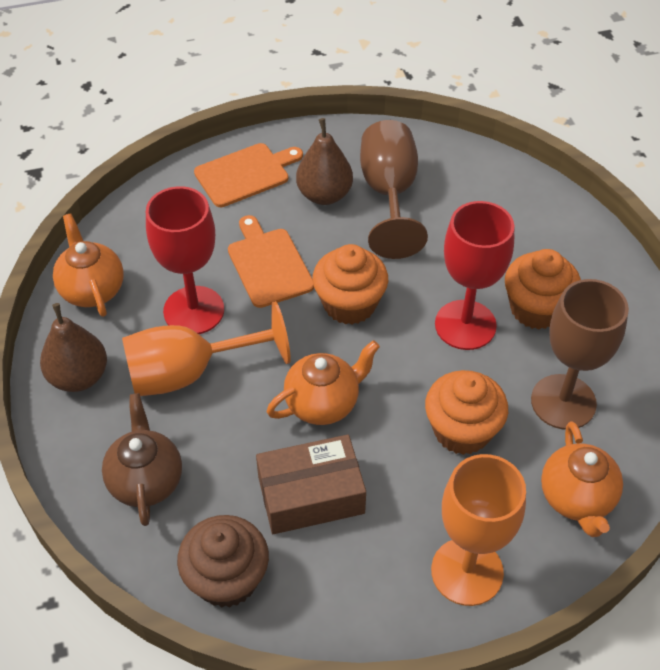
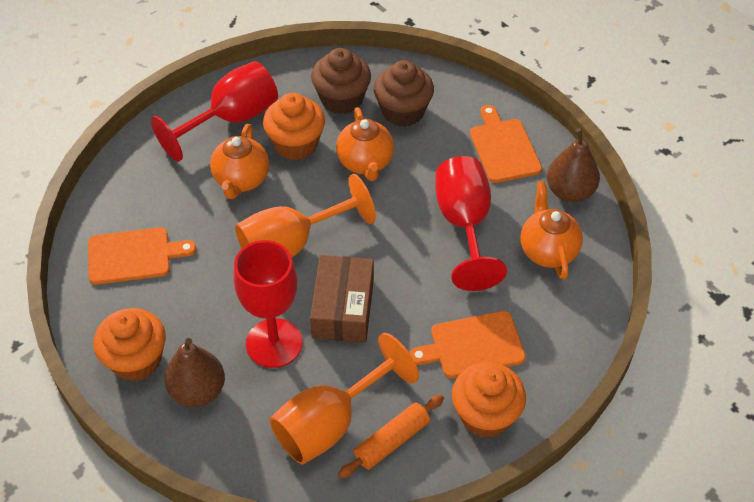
brown cupcake: [177,515,269,608] = 1 -> [311,48,371,114] [374,60,434,127] = 2
brown goblet: [360,120,428,259] [531,279,629,430] = 2 -> none = 0
brown teapot: [102,393,182,526] = 1 -> none = 0
orange cutting board: [194,143,303,207] [228,215,314,308] = 2 -> [88,227,196,285] [409,311,526,378] [470,105,542,183] = 3
orange rolling pin: none = 0 -> [338,395,444,479] = 1
red goblet: [146,186,224,334] [435,201,514,350] = 2 -> [151,61,278,162] [234,240,303,368] [435,156,507,291] = 3

